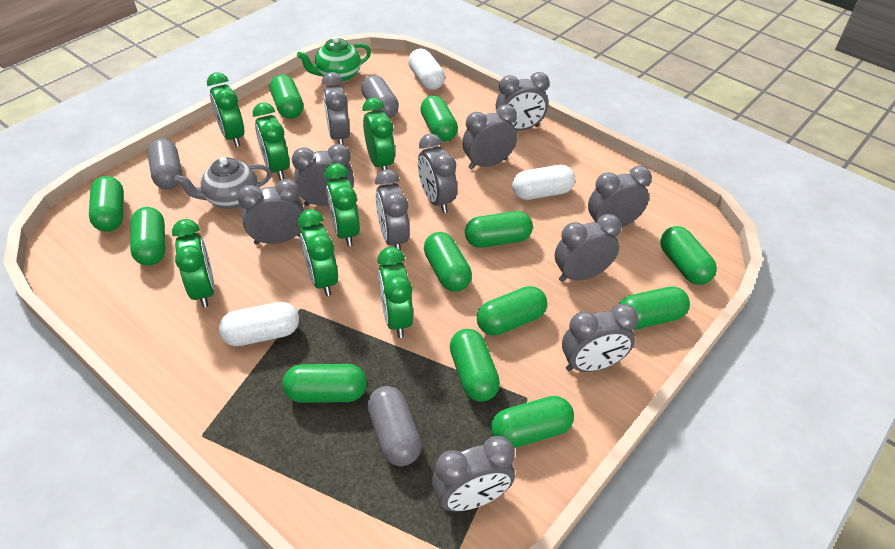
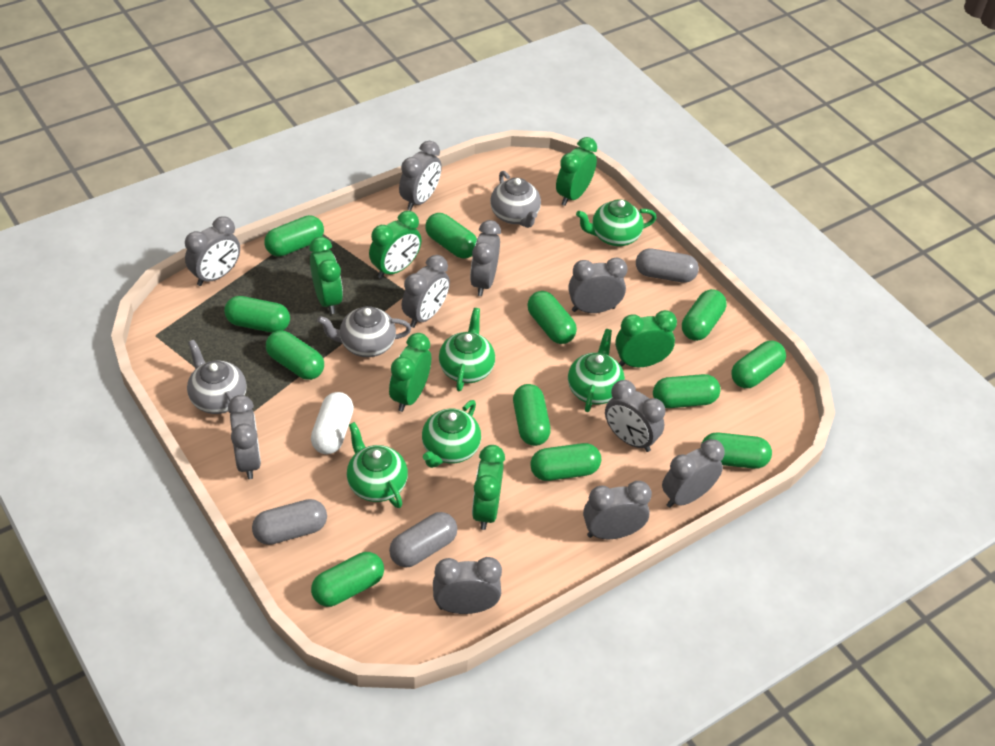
green clock: [172,219,215,308] [207,72,244,147] [253,103,289,180] [298,209,338,296] [324,163,360,246] [363,98,395,170] [377,247,413,338] = 7 -> [309,237,343,314] [369,211,422,279] [389,333,431,412] [472,445,505,530] [556,137,597,206] [615,310,677,367] = 6
green teapot: [297,36,371,82] = 1 -> [347,422,408,508] [422,400,481,468] [439,308,495,391] [568,329,625,412] [576,199,657,246] = 5
grey clock: [237,179,304,245] [292,144,354,206] [322,72,350,145] [375,169,409,251] [418,134,457,213] [432,436,515,512] [462,104,517,169] [496,72,550,130] [555,214,622,282] [562,304,638,372] [588,166,652,228] = 11 -> [185,216,240,286] [228,395,261,479] [399,141,442,211] [402,255,450,328] [433,557,502,614] [470,220,501,296] [568,258,628,313] [583,481,652,539] [605,380,665,452] [662,439,725,508] = 10
grey teapot: [174,157,272,209] = 1 -> [187,340,247,414] [317,306,411,357] [490,171,541,228] = 3
white capsule: [219,302,299,346] [408,49,445,90] [512,165,575,200] = 3 -> [311,392,354,454] = 1

